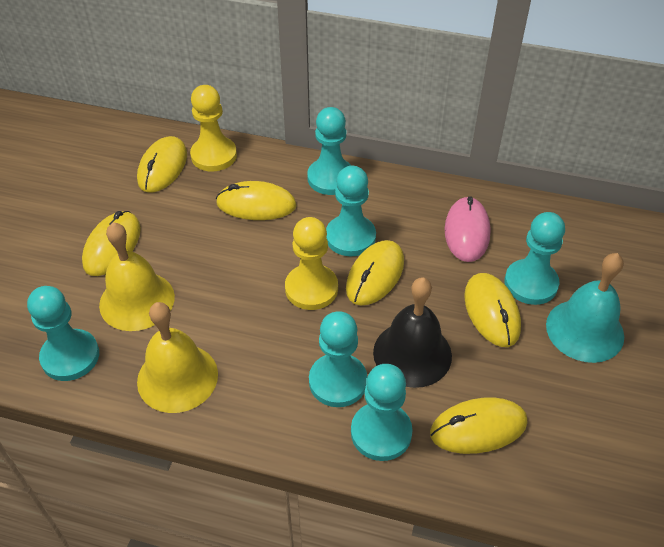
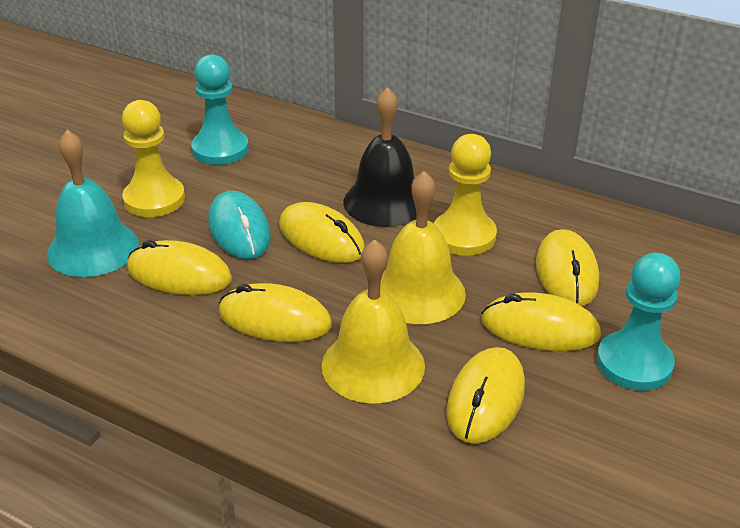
pink mouse: [445,196,491,262] = 1 -> none = 0
turquoise mouse: none = 0 -> [208,190,271,259] = 1
turquoise pawn: [27,286,99,381] [307,107,351,195] [309,311,367,407] [326,166,376,256] [351,364,413,461] [504,212,565,305] = 6 -> [191,54,249,165] [597,253,681,391] = 2

